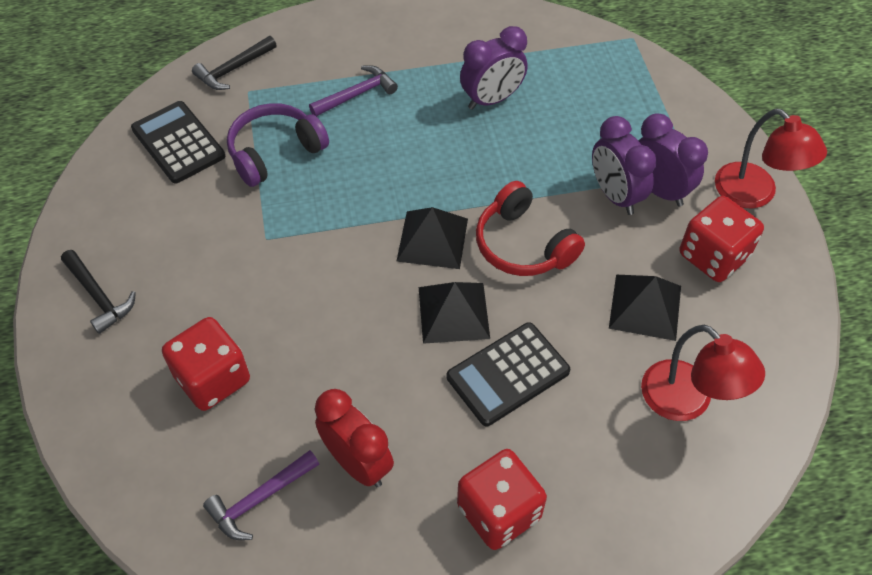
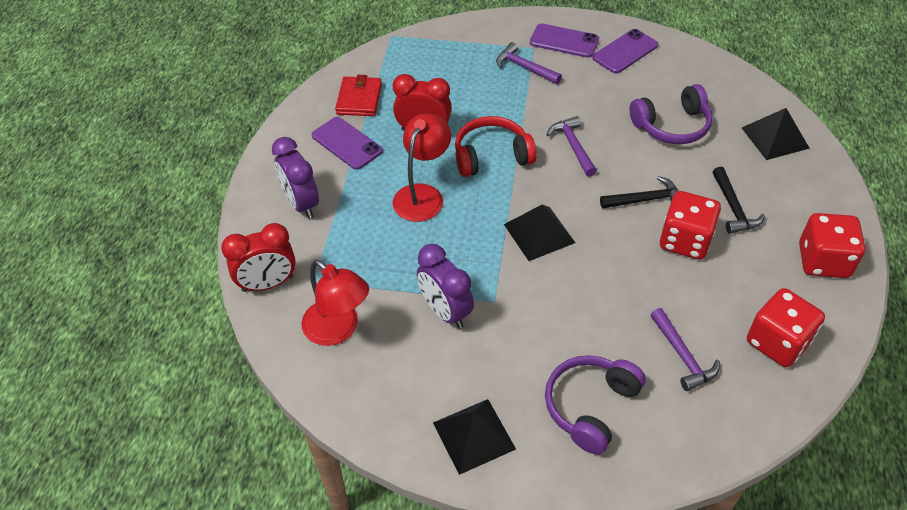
black calculator: [131,101,225,183] [447,322,570,426] = 2 -> none = 0
purple clock: [460,26,528,110] [592,116,657,215] [638,114,708,206] = 3 -> [272,137,319,219] [417,244,474,329] = 2
purple hammer: [203,450,319,540] [309,65,398,116] = 2 -> [496,42,562,84] [546,116,597,177] [651,308,720,391] = 3
purple headphones: [227,103,329,187] = 1 -> [545,355,646,454] [630,84,713,144] = 2
purple phone: none = 0 -> [312,117,383,170] [530,23,599,58] [593,29,658,74] = 3
red clock: [315,389,394,487] = 1 -> [221,223,296,292] [393,74,452,131] = 2
red wallet: none = 0 -> [335,75,382,116] = 1

